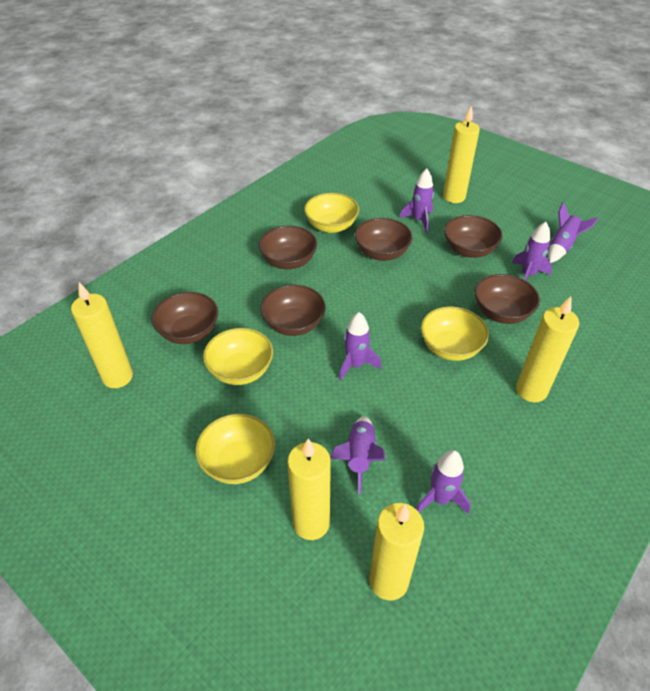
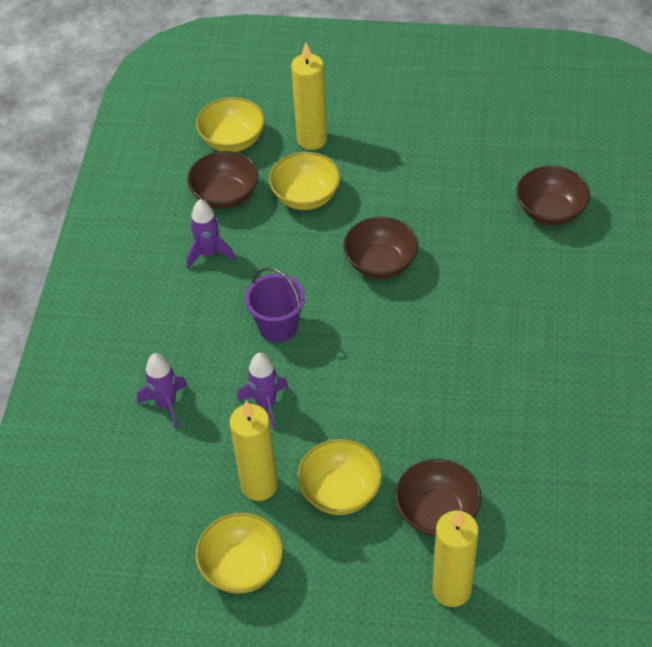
brown bowl: [152,292,218,344] [259,226,317,269] [260,285,326,336] [355,218,413,261] [444,215,503,258] [475,274,540,324] = 6 -> [187,151,259,209] [343,217,418,279] [395,459,481,536] [516,166,590,226] = 4
purple bucket: none = 0 -> [245,267,305,343] = 1
purple rocket: [330,416,385,494] [339,312,381,381] [400,169,434,233] [416,450,471,514] [512,222,552,281] [548,202,599,263] = 6 -> [137,353,187,428] [186,199,235,269] [237,353,288,429] = 3
yellow candle: [71,282,133,388] [287,439,331,540] [369,503,424,601] [443,105,480,203] [516,296,579,402] = 5 -> [230,400,278,501] [291,42,327,150] [432,510,479,607] = 3

